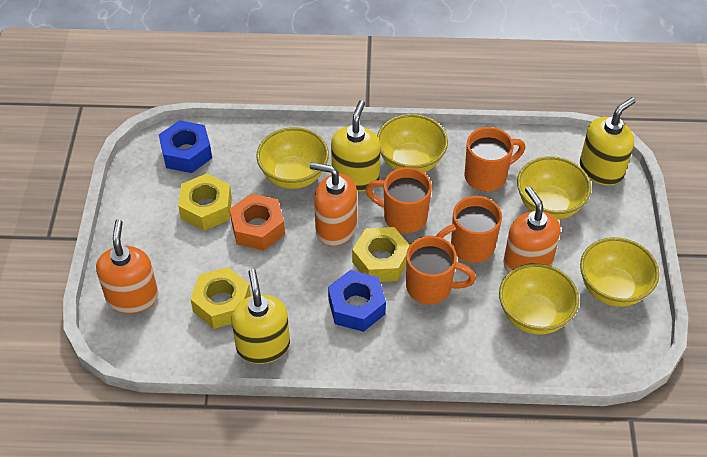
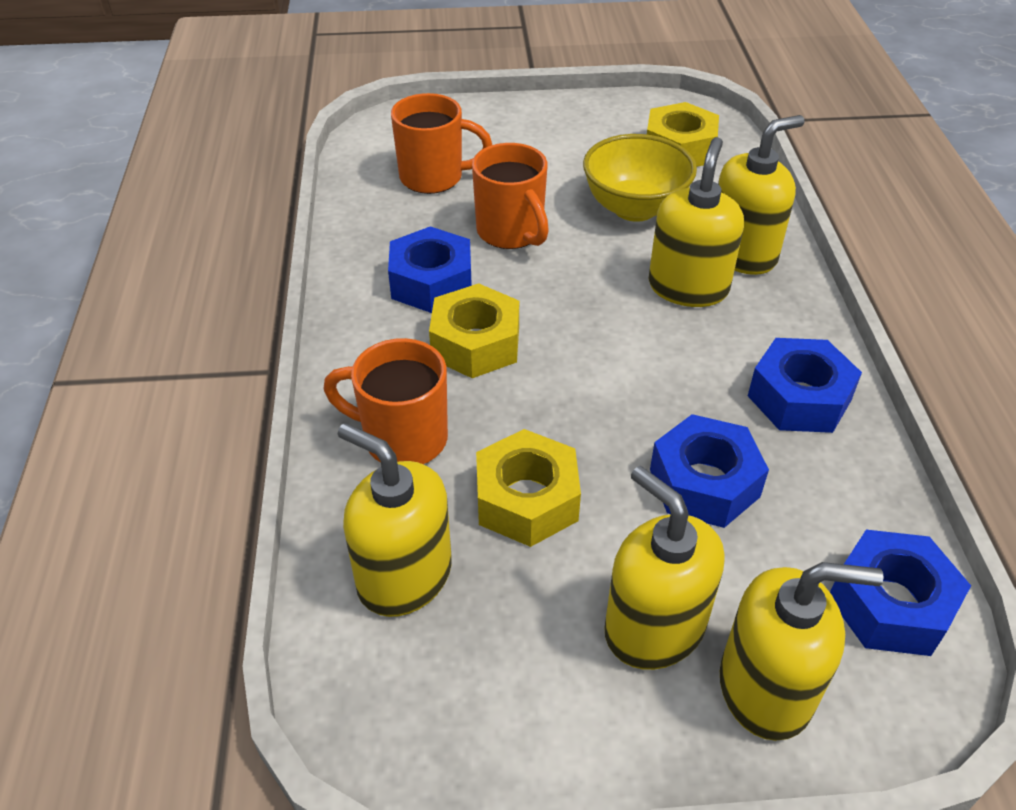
blue nut: [159,120,212,173] [328,270,386,332] = 2 -> [388,226,472,313] [650,414,769,528] [748,338,862,433] [830,530,971,656] = 4
orange mug: [366,167,432,233] [406,236,476,304] [436,196,502,263] [464,127,525,192] = 4 -> [323,338,448,464] [391,93,492,194] [472,143,549,249] = 3
orange nut: [230,193,285,250] = 1 -> none = 0
orange soap dispenser: [96,219,158,314] [310,162,357,246] [504,186,561,273] = 3 -> none = 0
yellow bowl: [256,127,329,189] [377,114,448,172] [499,263,579,335] [517,156,591,220] [580,237,659,307] = 5 -> [583,134,697,222] = 1
yellow soap dispenser: [232,269,290,364] [331,100,381,191] [580,97,636,185] = 3 -> [338,423,452,617] [604,466,725,670] [648,137,744,307] [718,115,805,275] [720,562,884,741] = 5

